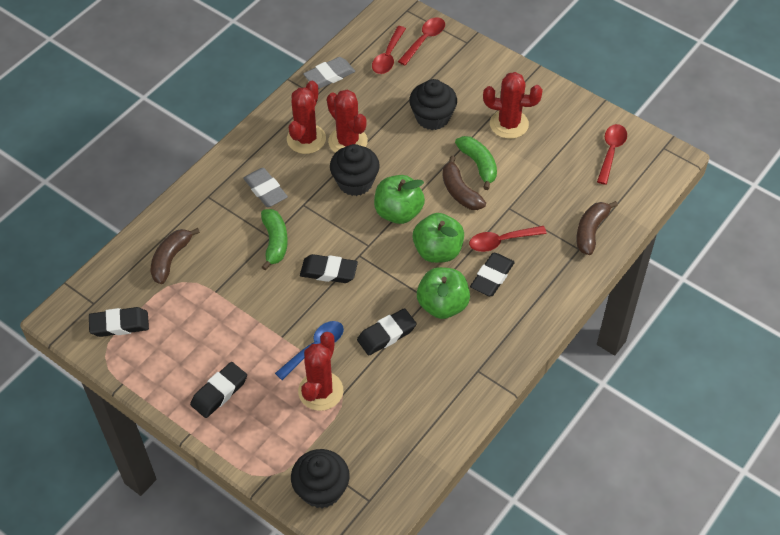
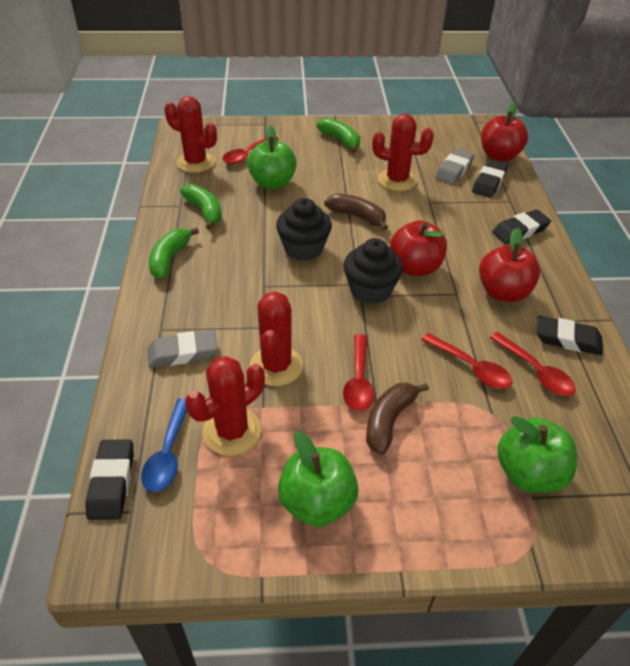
black cupcake: [291,449,350,508] [330,144,380,196] [409,79,457,130] = 3 -> [276,198,332,261] [344,238,403,304] = 2
black eraser: [89,307,149,337] [190,362,247,418] [300,254,358,283] [357,308,417,355] [470,253,515,296] = 5 -> [85,439,134,520] [472,160,508,198] [492,209,551,244] [537,316,603,355] = 4
brown banana: [150,228,200,284] [442,156,486,210] [577,201,618,255] = 3 -> [324,194,388,230] [366,382,429,455] = 2
green banana: [261,209,288,270] [455,136,497,190] = 2 -> [149,227,199,279] [180,184,222,229] [316,118,360,153] = 3
red apple: none = 0 -> [390,220,447,276] [479,228,540,302] [481,102,528,162] = 3

